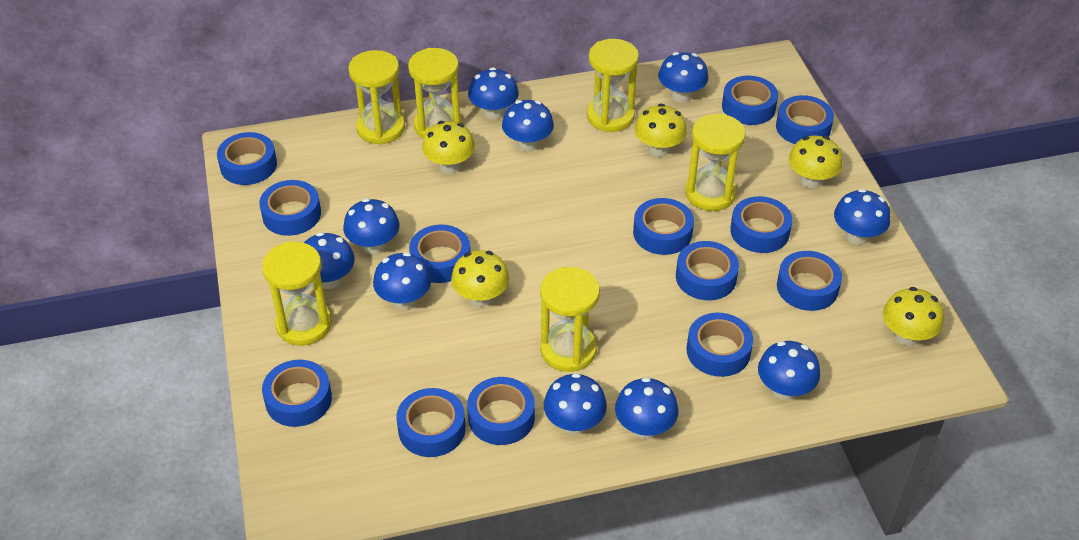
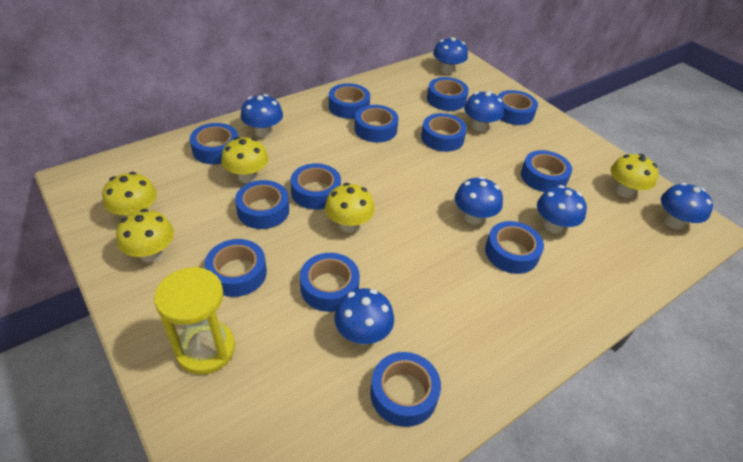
blue mushroom: [304,232,355,289] [343,198,400,254] [373,252,431,310] [468,67,519,119] [502,100,554,151] [544,373,607,434] [615,377,678,439] [658,52,709,102] [758,341,820,400] [834,189,890,245] = 10 -> [240,94,283,138] [334,288,394,345] [433,37,468,74] [455,176,503,225] [464,91,504,132] [537,185,587,234] [661,183,713,230] = 7
yellow hourglass: [262,242,332,346] [348,50,405,145] [408,48,462,139] [540,267,600,372] [587,39,639,132] [685,114,746,211] = 6 -> [154,267,235,375] = 1

